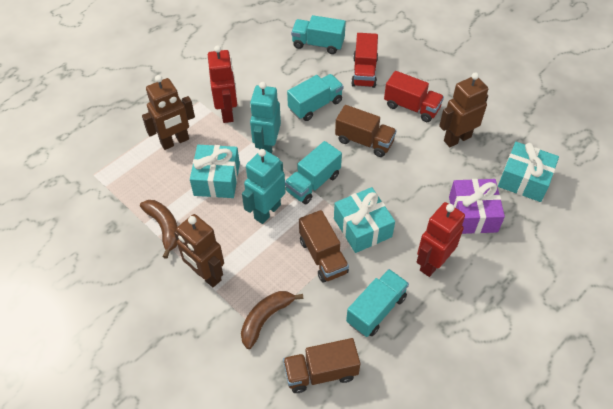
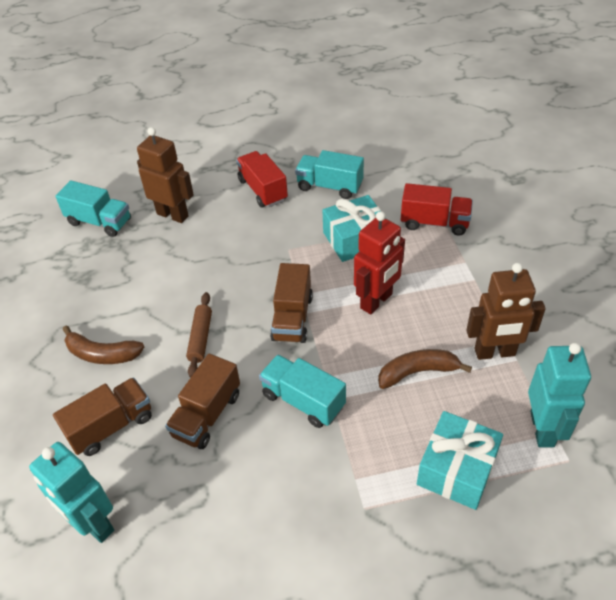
brown robot: [142,75,195,150] [174,214,224,287] [439,72,488,147] = 3 -> [137,127,194,223] [466,263,546,360] = 2
brown rolling pin: none = 0 -> [186,292,212,378] = 1
purple gift: [449,179,505,234] = 1 -> none = 0
red robot: [208,45,237,123] [417,202,465,277] = 2 -> [354,211,405,314] = 1
turquoise gift: [190,145,240,198] [334,187,395,253] [498,142,559,202] = 3 -> [322,195,386,262] [417,411,503,510] = 2
turquoise truck: [285,141,342,204] [287,74,344,121] [291,15,346,54] [346,269,409,337] = 4 -> [55,180,131,237] [259,355,346,428] [295,150,364,199] = 3

